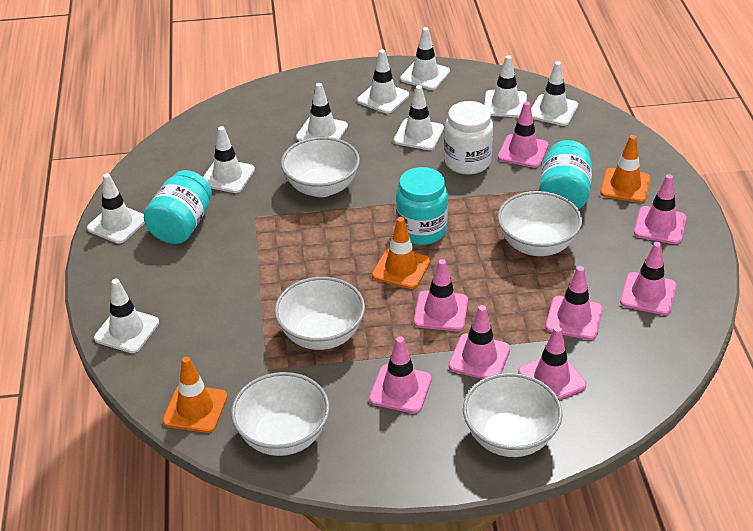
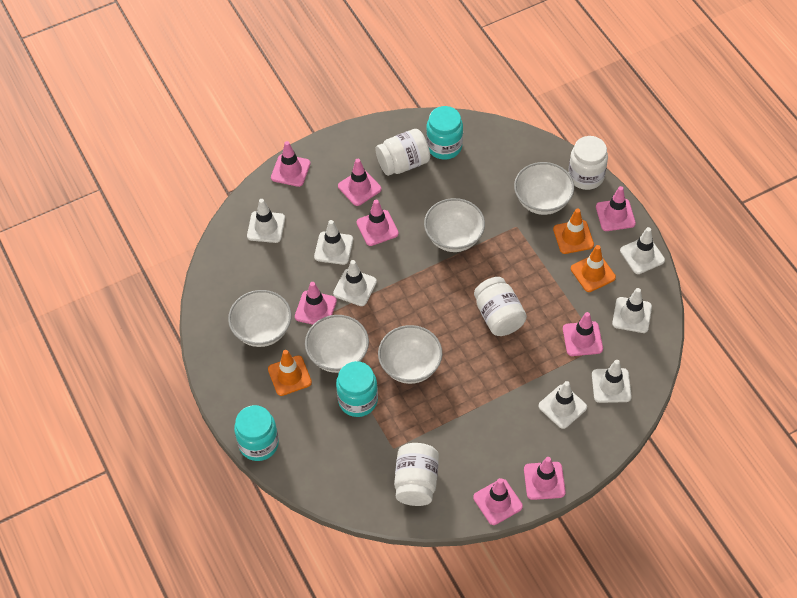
white jar: [444,101,493,175] = 1 -> [375,129,430,176] [394,443,439,506] [474,277,527,336] [568,136,608,190] = 4
white traffic cone: [87,173,144,244] [94,279,159,353] [203,126,255,193] [296,83,348,141] [357,49,409,114] [394,85,444,150] [400,27,450,90] [485,55,527,117] [531,61,578,126] = 9 -> [247,199,285,243] [314,220,353,265] [333,260,377,306] [538,381,587,429] [592,360,632,403] [612,288,652,333] [620,227,665,274] = 7

